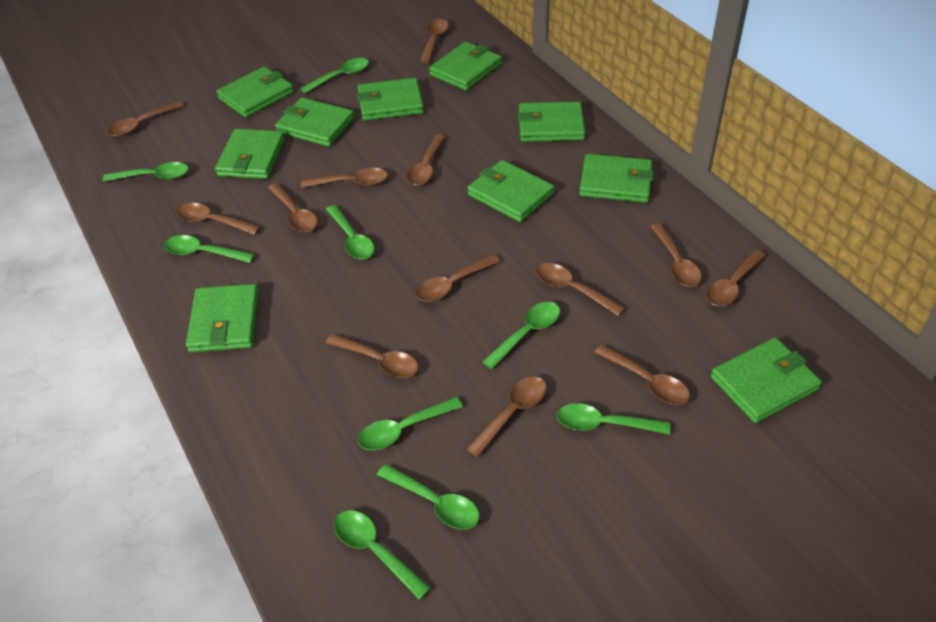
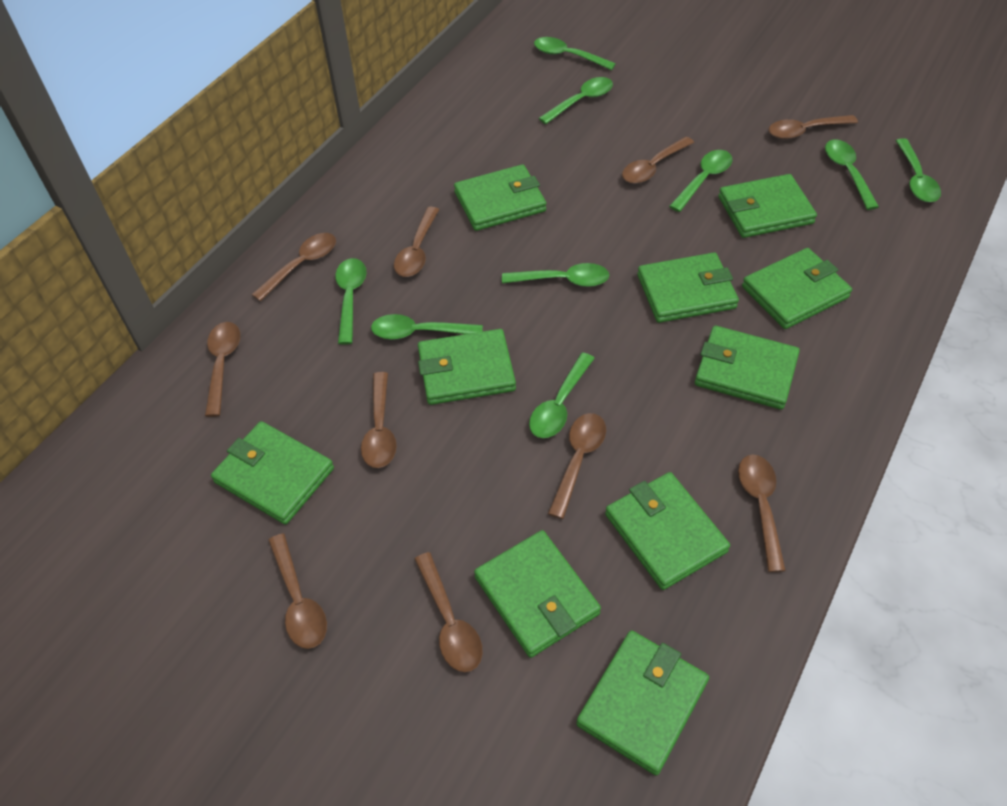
brown spoon: [107,101,184,136] [176,203,260,235] [268,183,318,232] [301,168,388,188] [326,334,419,378] [407,134,445,186] [416,254,500,302] [420,19,449,64] [467,376,546,457] [536,263,625,316] [594,344,690,405] [650,223,702,287] [706,250,766,306] = 13 -> [205,322,240,417] [251,233,336,301] [268,533,327,649] [361,372,397,468] [394,207,439,277] [414,552,483,672] [548,413,606,519] [622,137,694,184] [738,455,786,572] [769,115,858,139] = 10

